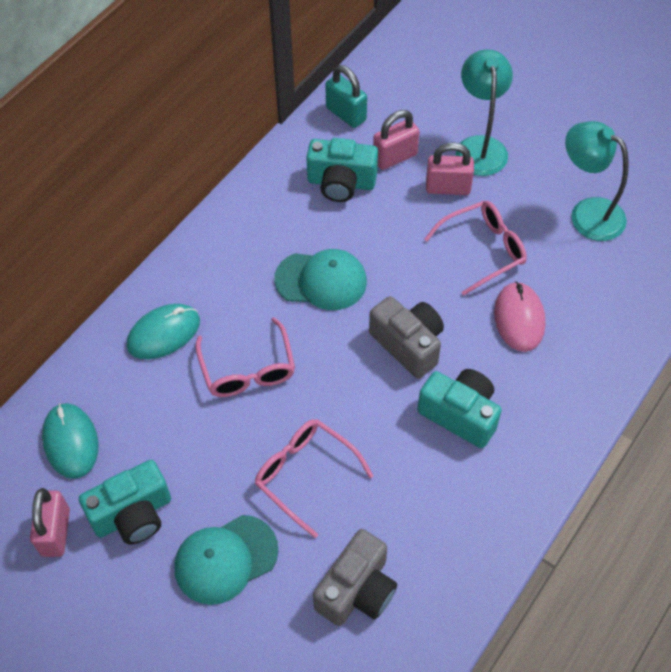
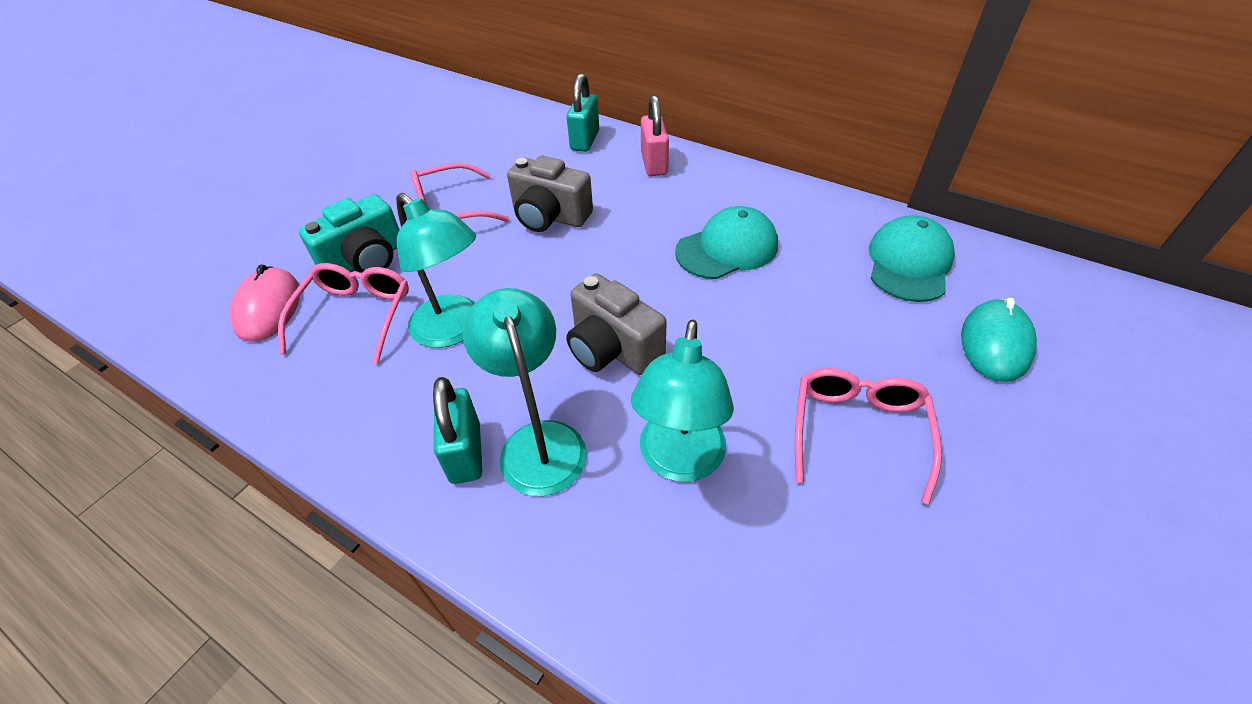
pink padlock: [30,488,70,557] [373,110,420,170] [426,142,474,195] = 3 -> [641,95,669,176] = 1
turquoise camera: [79,460,171,544] [306,138,378,202] [418,369,502,448] = 3 -> [298,194,399,273] = 1
turquoise lamp: [456,50,513,176] [565,121,629,241] = 2 -> [396,193,476,348] [462,288,587,496] [631,320,734,482] = 3
turquoise mouse: [42,403,98,479] [127,304,200,359] = 2 -> [961,298,1037,382] = 1
turquoise padlock: [325,65,367,128] = 1 -> [433,377,482,484] [567,73,599,152] = 2

